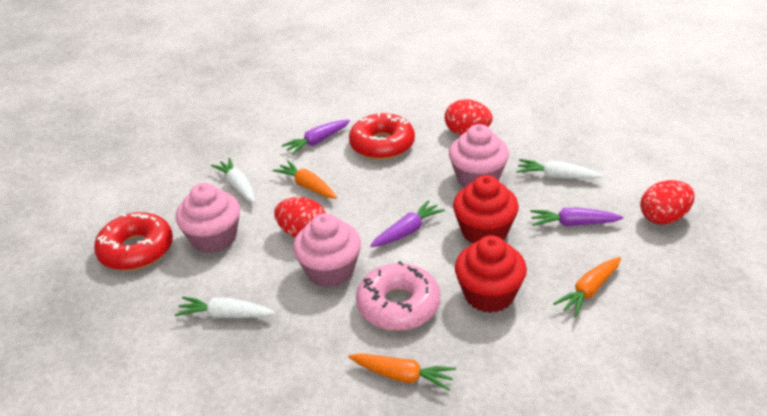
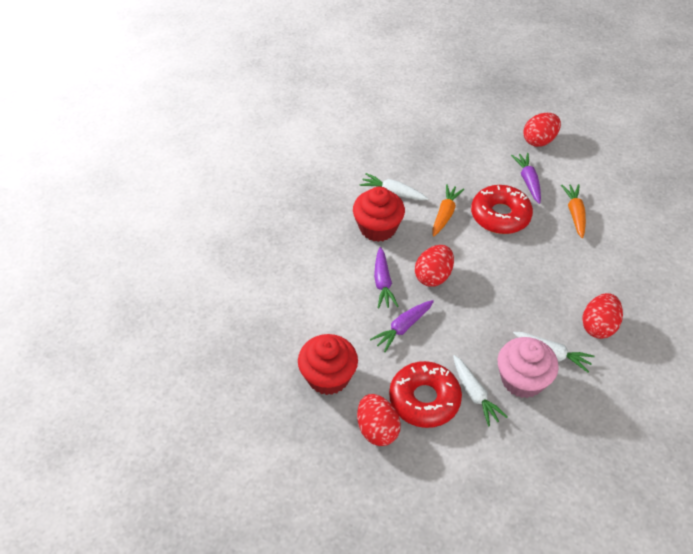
orange carrot: [273,161,337,199] [348,353,456,391] [553,257,621,317] = 3 -> [432,184,464,237] [561,184,586,238] = 2
pink cupcake: [176,183,240,253] [293,213,361,287] [449,124,509,187] = 3 -> [497,337,559,398] = 1
pink donut: [356,261,440,331] = 1 -> none = 0
red egg: [274,197,326,238] [445,99,493,135] [640,180,695,225] = 3 -> [357,394,401,446] [415,245,454,287] [524,113,561,147] [582,293,623,339] = 4

